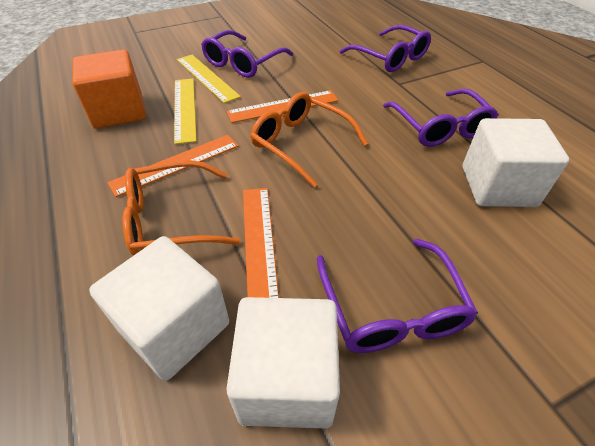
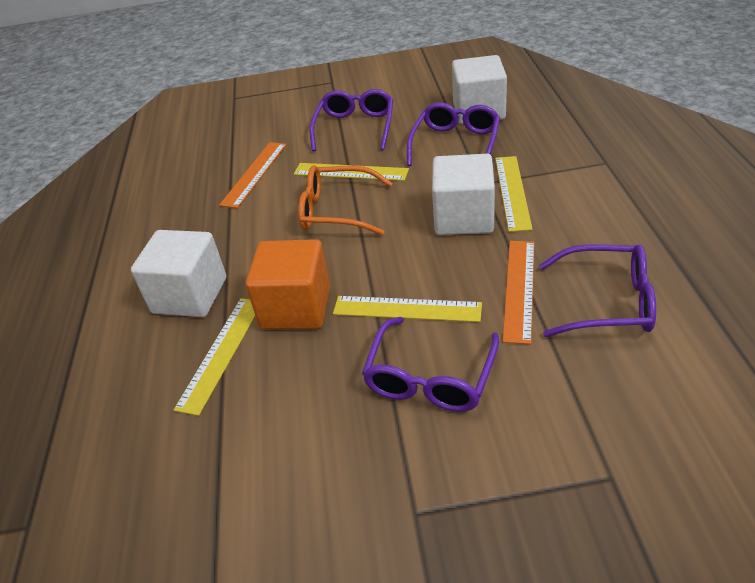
orange glasses: [122,160,240,256] [250,92,368,188] = 2 -> [298,165,393,235] = 1
orange ruler: [107,135,239,197] [227,90,338,123] [243,188,279,298] = 3 -> [219,142,286,208] [503,241,534,344] = 2
yellow ruler: [174,79,197,144] [177,55,241,103] = 2 -> [174,298,255,416] [294,163,409,181] [333,296,482,322] [495,156,533,232] = 4

